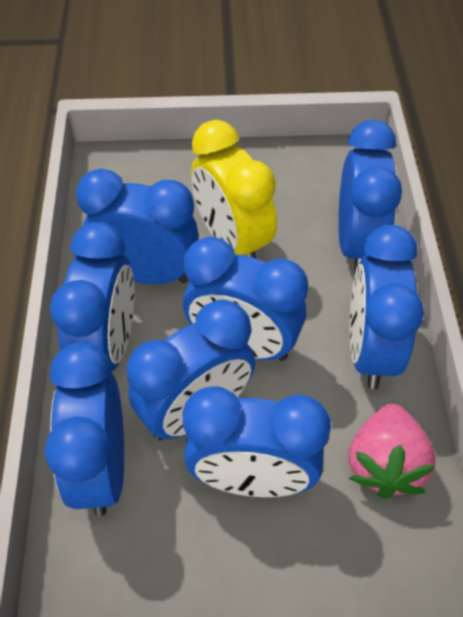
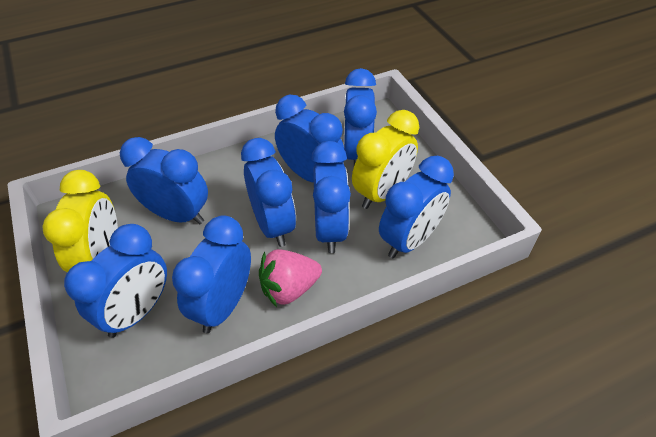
yellow clock: [191,120,277,259] = 1 -> [42,170,118,272] [352,110,419,209] = 2

